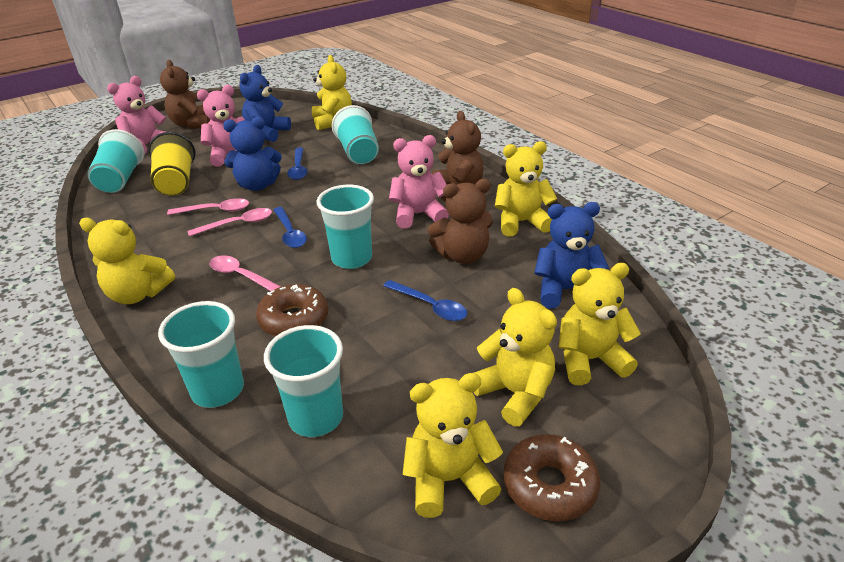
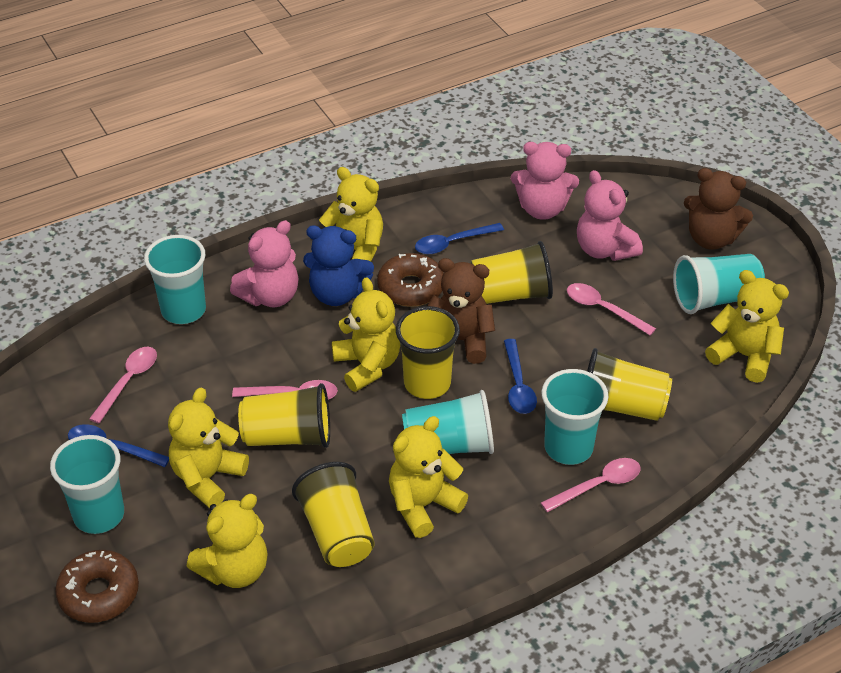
blue teddy bear: [223,117,282,191] [240,65,291,142] [534,202,609,309] = 3 -> [303,225,374,306] = 1
brown teddy bear: [160,60,210,129] [428,179,493,264] [432,111,484,202] = 3 -> [428,258,495,364] [684,168,753,250] = 2
pink spoon: [167,198,249,215] [188,208,272,237] [209,255,281,291] = 3 -> [89,347,157,424] [232,380,338,400] [541,458,641,512] [567,283,656,336] = 4
yellow cup: [149,132,195,196] = 1 -> [238,383,330,448] [292,462,375,567] [396,306,460,399] [471,241,553,304] [587,348,672,421] = 5

